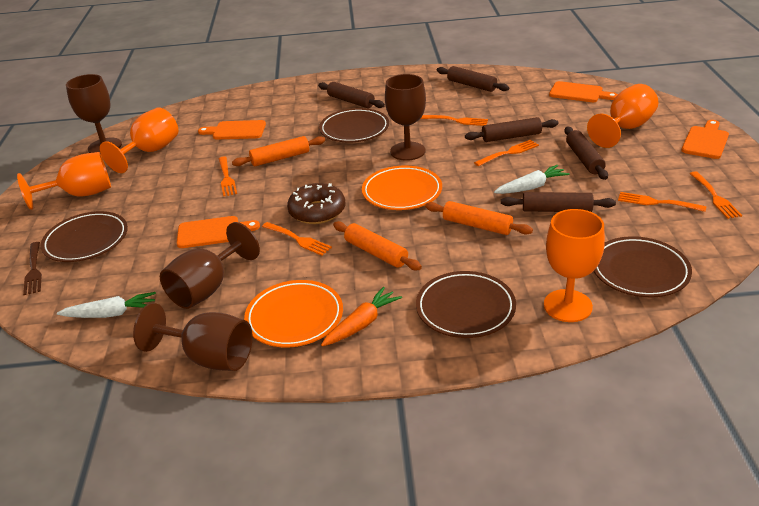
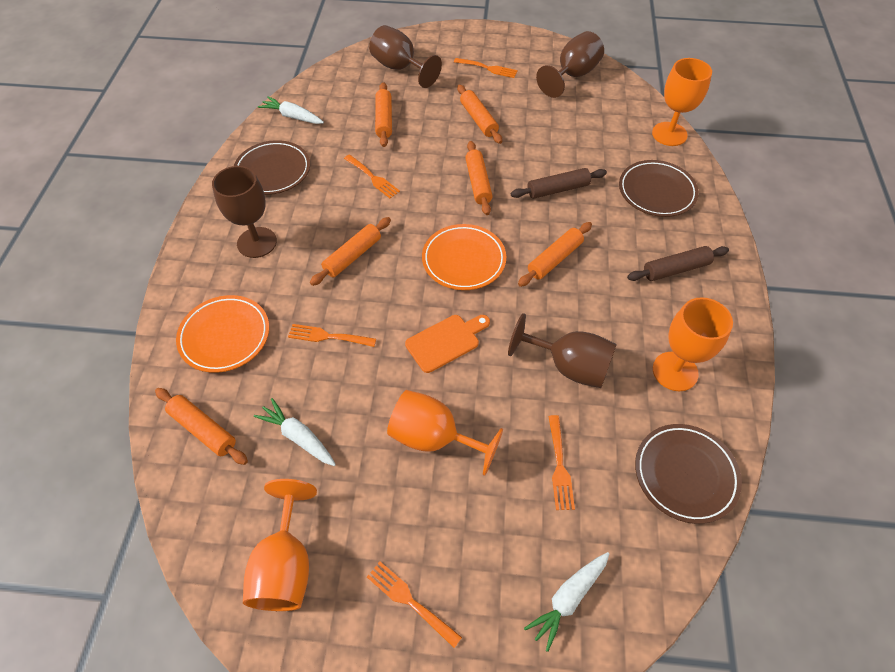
brown donut: [287,183,345,224] = 1 -> none = 0
brown fork: [23,242,42,295] = 1 -> none = 0
brown plate: [41,211,128,262] [319,108,389,142] [416,271,516,338] [594,236,692,298] = 4 -> [234,140,310,195] [619,160,699,217] [635,424,742,524] = 3
brown rolling pin: [318,82,385,108] [437,66,509,92] [465,117,558,142] [501,192,616,212] [564,127,608,180] = 5 -> [511,168,607,199] [627,246,729,281] = 2
orange carrot: [321,287,402,346] = 1 -> none = 0
orange cutting board: [177,216,260,248] [198,120,266,139] [549,81,618,102] [681,120,729,159] = 4 -> [405,315,490,373] = 1
orange fork: [219,157,237,196] [262,222,332,256] [420,115,488,126] [474,140,539,166] [618,192,706,212] [689,171,742,219] = 6 -> [288,324,376,347] [344,154,400,198] [367,561,462,648] [454,58,518,78] [548,415,575,510] = 5
orange rolling pin: [232,136,325,166] [333,221,422,270] [425,201,533,235] = 3 -> [155,388,248,465] [310,217,391,286] [375,82,392,147] [457,85,502,144] [465,141,493,215] [518,222,592,287] = 6
white carrot: [57,292,156,318] [494,165,570,194] = 2 -> [254,398,336,466] [258,96,324,124] [524,552,610,652] = 3

